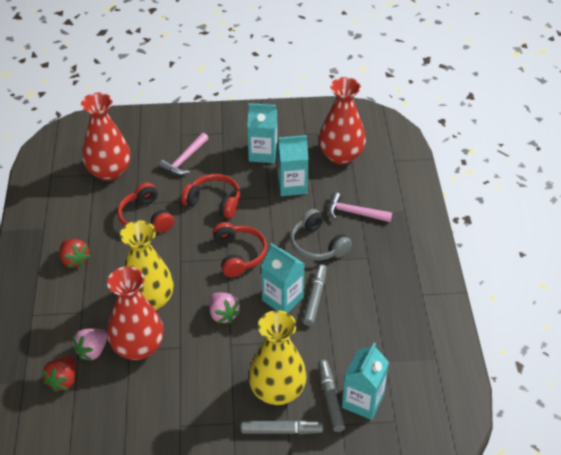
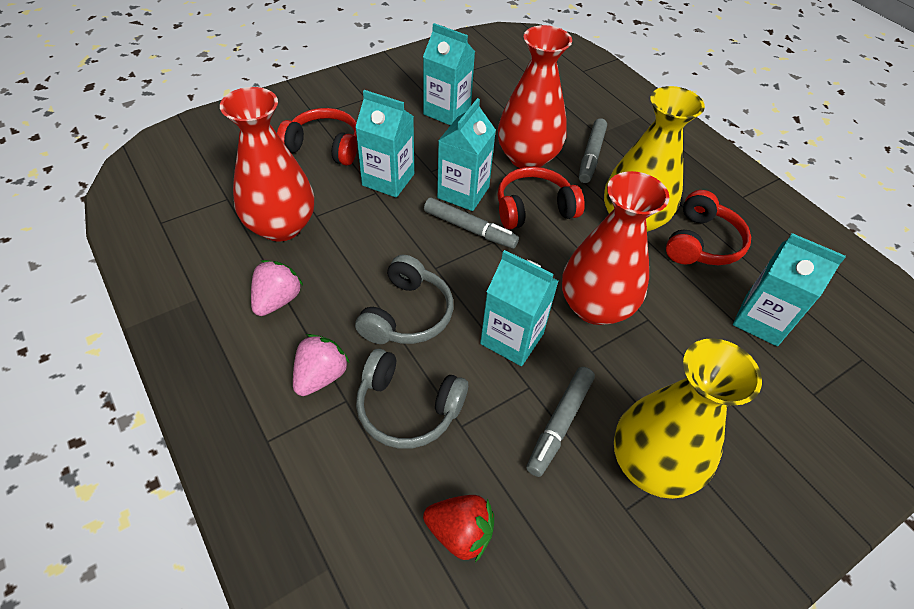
grey headphones: [290,209,352,261] = 1 -> [355,255,453,344] [356,349,468,449] = 2
pink hammer: [159,133,209,175] [328,192,392,222] = 2 -> none = 0
red strawberry: [42,357,76,392] [59,239,91,268] = 2 -> [423,495,494,562] = 1
turquoise carton: [247,103,277,163] [261,243,305,313] [277,135,309,196] [342,343,389,420] = 4 -> [355,90,414,198] [423,23,475,125] [437,98,496,211] [480,250,558,366] [733,233,846,346] = 5

